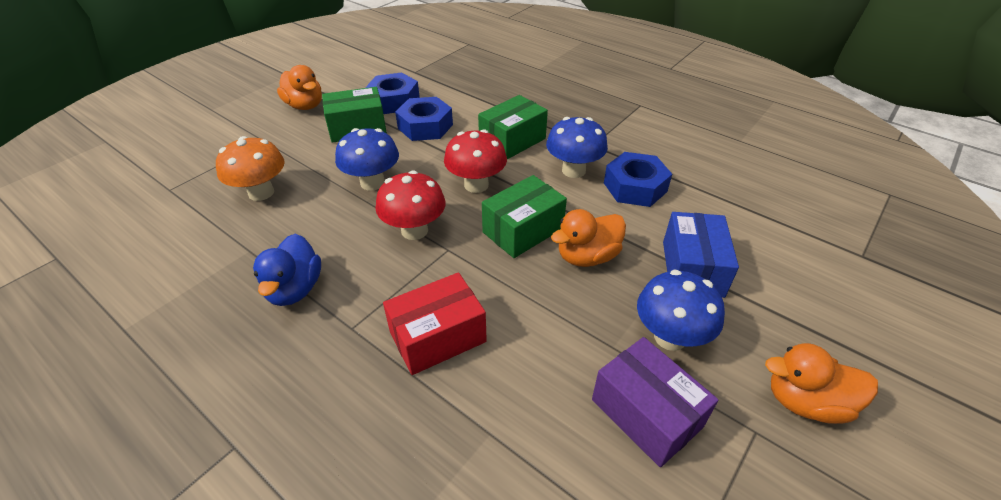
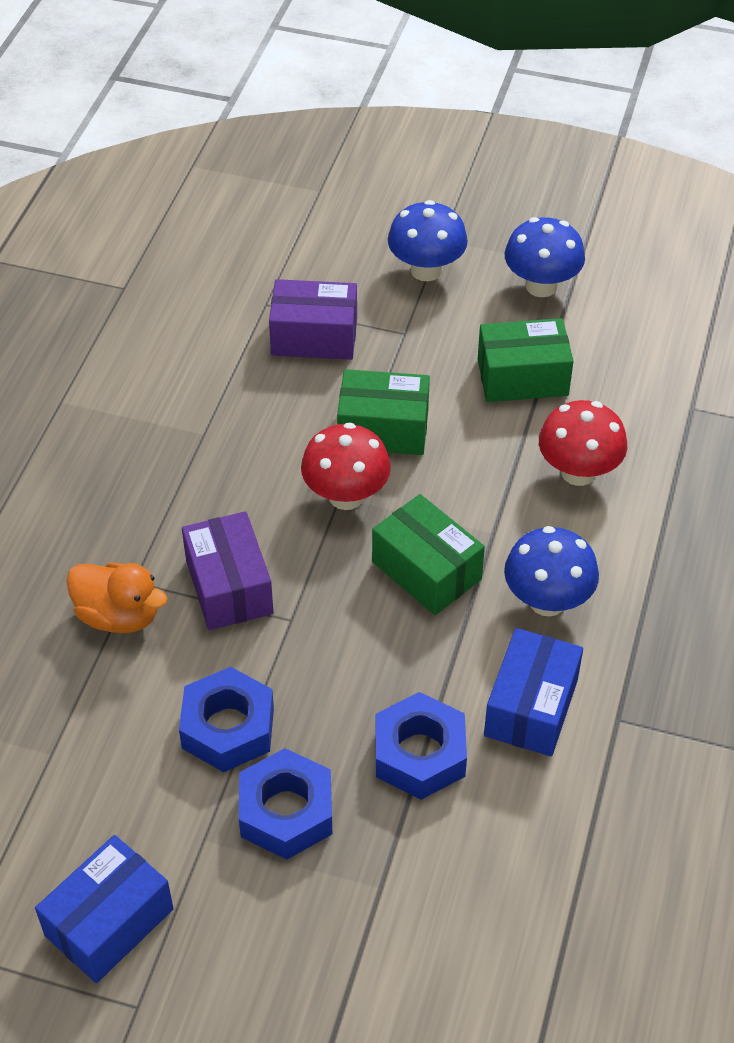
blue box: [663,212,739,298] = 1 -> [35,835,173,983] [484,628,583,756] = 2
blue duck: [253,234,321,306] = 1 -> none = 0
orange duck: [277,65,322,110] [551,209,626,267] [765,343,878,424] = 3 -> [66,563,168,633] = 1
orange mushroom: [216,136,285,201] = 1 -> none = 0
purple box: [592,337,718,467] = 1 -> [182,511,274,630] [269,279,357,360] = 2
red box: [383,272,487,375] = 1 -> none = 0

